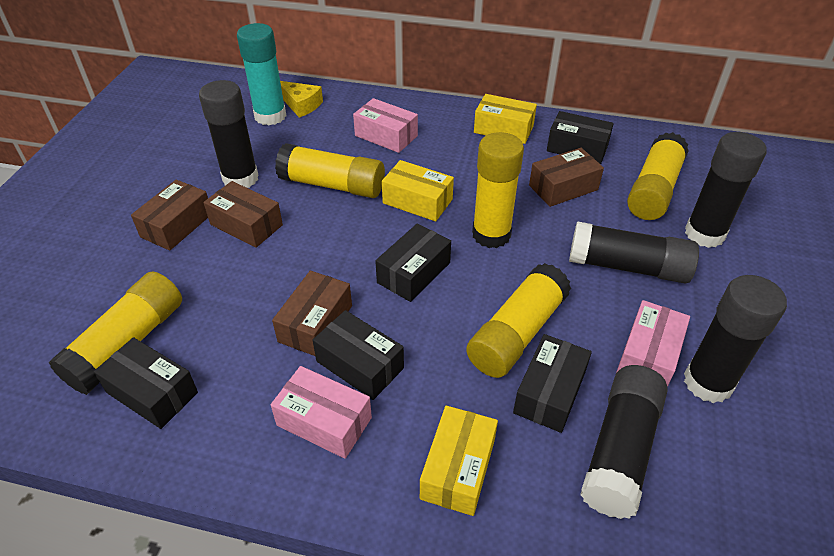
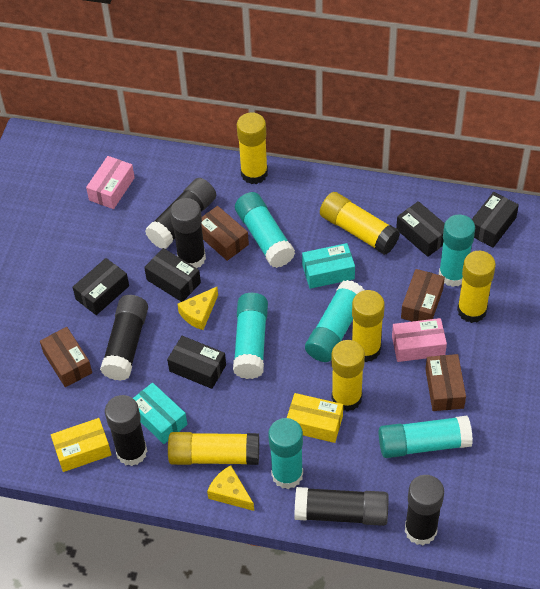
black glue stick: [199,80,259,188] [569,221,699,283] [580,365,667,519] [684,275,787,403] [685,132,767,248] = 5 -> [100,295,148,381] [105,395,147,466] [145,178,216,249] [170,198,206,268] [294,487,389,526] [405,475,444,545] = 6
pink box: [271,366,372,459] [353,98,418,153] [616,300,690,387] = 3 -> [86,156,135,209] [392,318,447,362] = 2
turquoise box: none = 0 -> [133,383,187,444] [302,243,355,289] = 2
turquoise glue stick: [237,23,286,125] = 1 -> [233,293,268,379] [235,192,295,268] [268,418,303,489] [305,280,364,362] [379,416,473,458] [439,215,475,287] = 6
yellow box: [382,160,454,221] [420,406,498,516] [474,94,537,144] = 3 -> [51,418,112,472] [287,393,343,443] = 2
yellow cheese: [280,81,323,118] = 1 -> [177,287,218,330] [207,465,254,511] = 2
yellow glue stick: [49,271,182,395] [275,143,385,198] [466,263,571,378] [472,132,524,248] [627,132,689,220] = 5 -> [168,432,259,465] [237,112,268,184] [320,192,400,255] [332,340,365,412] [352,290,385,362] [457,251,496,323] = 6

